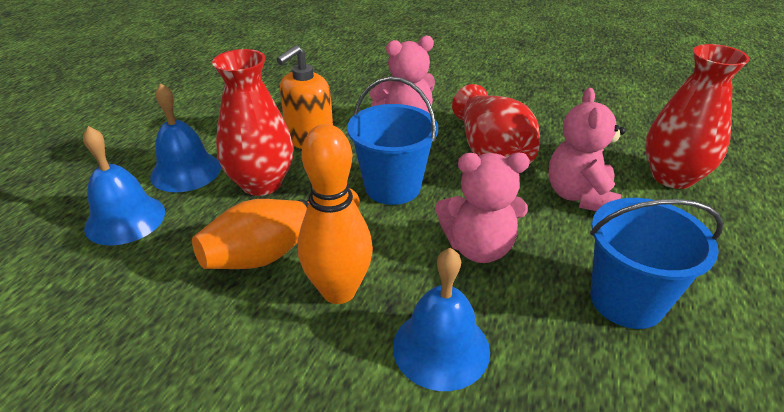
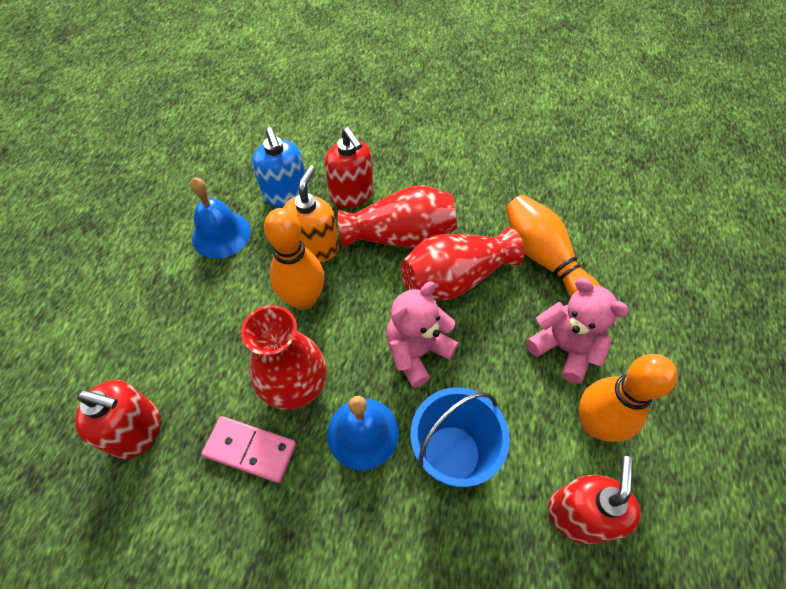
blue bell: [83,126,165,246] [150,83,221,192] [393,248,490,391] = 3 -> [190,177,251,259] [327,396,399,470] = 2
blue bucket: [347,77,438,205] [590,198,723,329] = 2 -> [410,387,510,487] = 1
blue soap dispenser: none = 0 -> [252,127,308,207] = 1
orange bowling pin: [192,188,360,269] [298,124,373,304] = 2 -> [264,208,324,310] [506,195,600,297] [579,354,678,442] = 3
pink domino: none = 0 -> [202,416,296,483] = 1
pink teddy bear: [370,36,435,113] [435,152,530,263] [548,88,625,211] = 3 -> [386,282,458,388] [526,278,629,384] = 2
red soap dispenser: none = 0 -> [75,380,160,460] [324,127,373,208] [548,456,641,545] = 3

